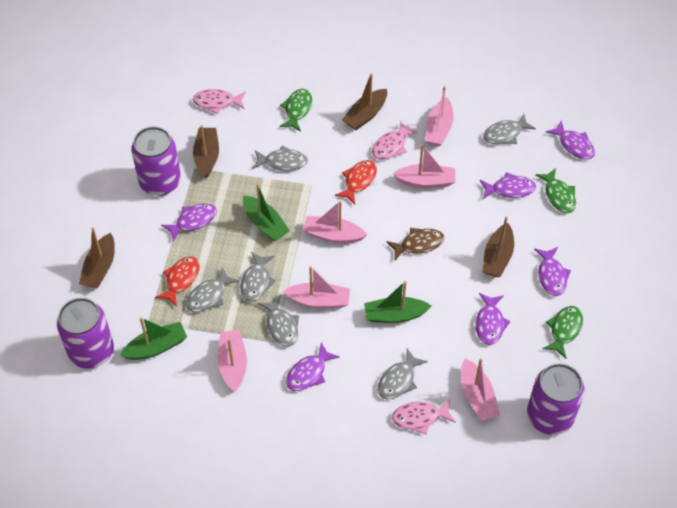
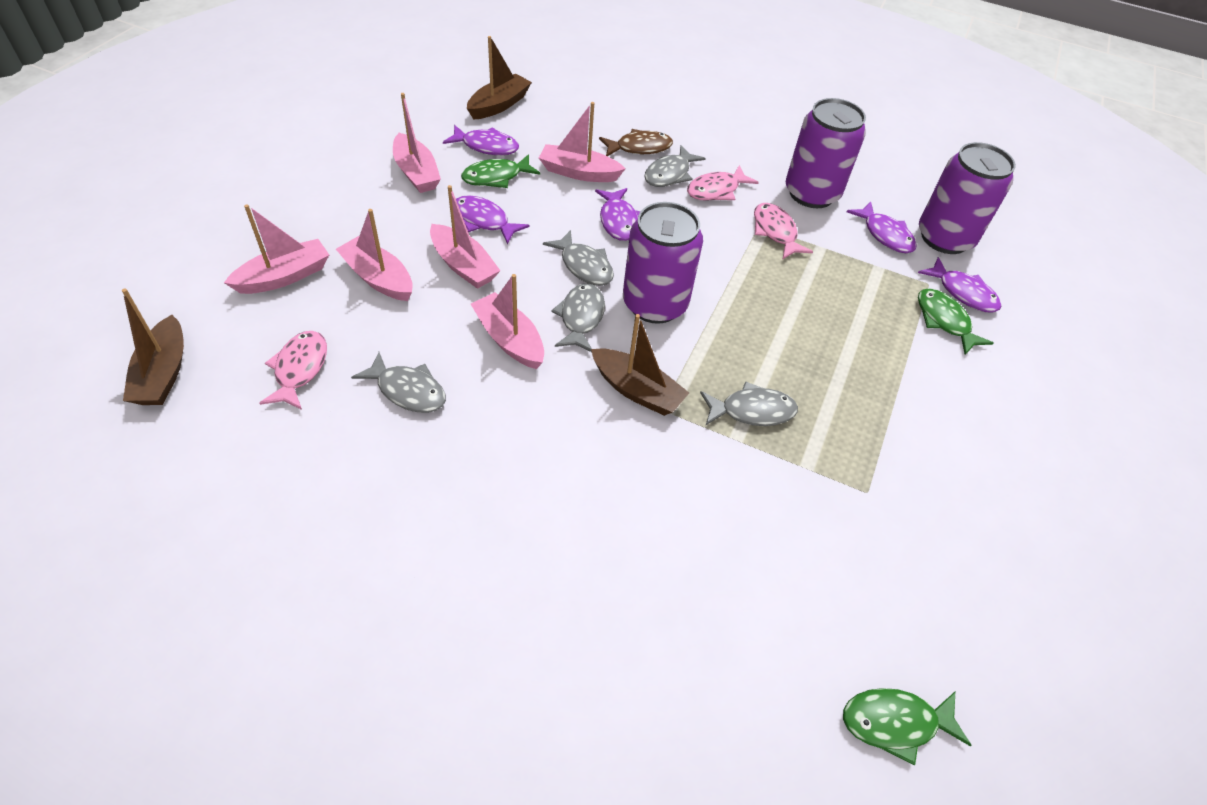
brown boat: [79,227,115,288] [193,125,219,179] [342,73,387,130] [482,216,514,277] = 4 -> [122,288,184,405] [467,36,532,119] [591,314,689,416] = 3
green boat: [120,317,187,360] [243,184,290,241] [364,281,431,323] = 3 -> none = 0
grey fish: [186,267,239,312] [240,252,276,302] [253,145,308,171] [258,295,299,347] [378,349,428,399] [483,114,536,144] = 6 -> [351,352,446,413] [543,230,614,286] [551,283,605,352] [644,145,706,187] [700,381,798,426] = 5
purple fish: [161,203,217,242] [286,342,340,391] [476,293,511,345] [480,172,536,199] [534,247,571,296] [546,121,595,159] = 6 -> [443,125,519,155] [456,195,529,245] [595,188,641,241] [846,202,917,253] [918,257,1001,312] = 5
red fish: [155,256,200,307] [335,160,377,205] = 2 -> none = 0

